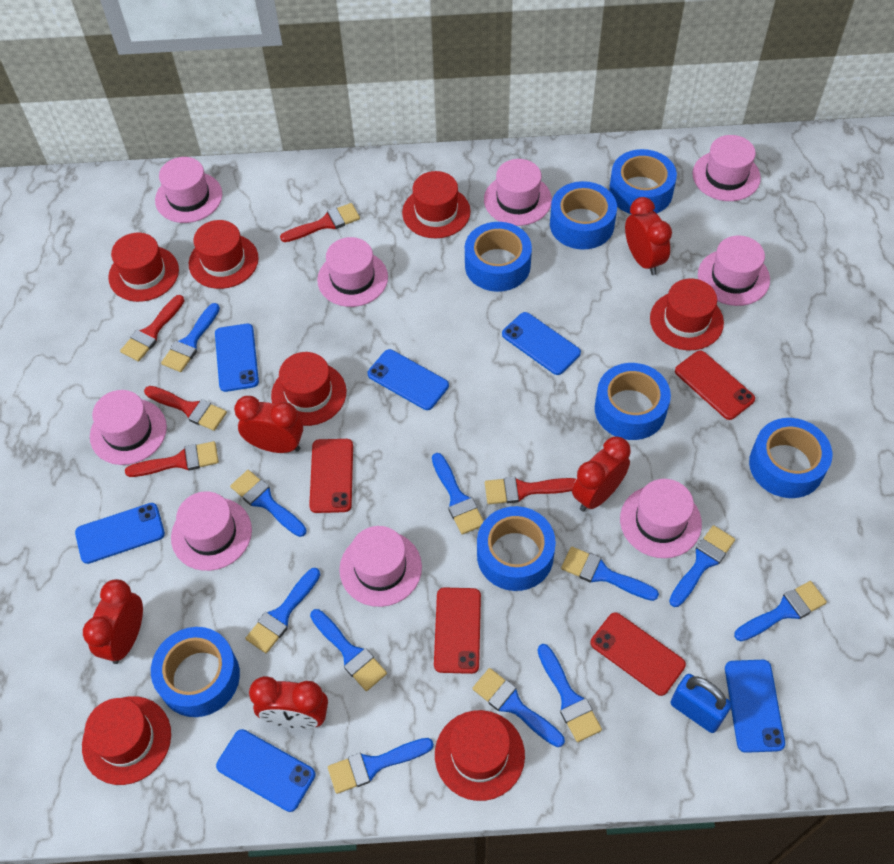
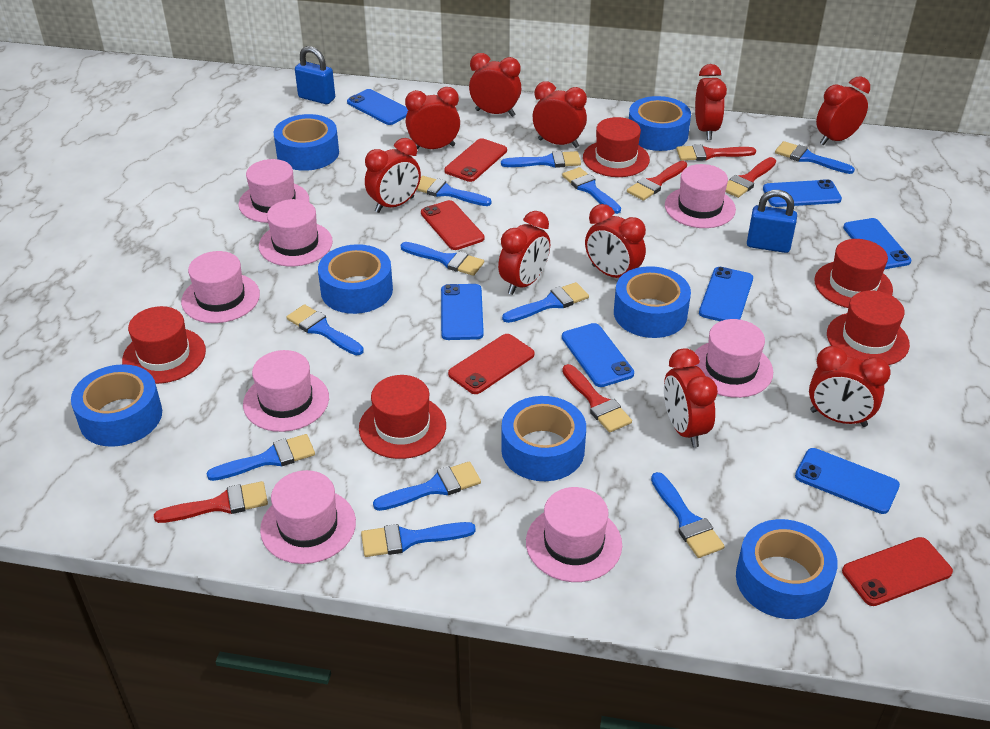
blue padlock: [671,674,732,733] = 1 -> [295,46,335,104] [747,190,797,253] = 2
blue phone: [75,503,165,564] [215,324,259,392] [216,729,315,812] [368,349,449,410] [502,312,581,375] [725,660,785,753] = 6 -> [347,89,408,125] [441,284,484,340] [562,323,634,387] [699,267,753,321] [763,179,842,207] [795,448,900,514] [843,218,912,269] = 7
pink hat: [90,390,167,465] [155,157,222,223] [171,491,252,571] [317,237,388,307] [339,526,422,607] [484,159,552,226] [620,479,702,558] [692,135,761,201] [698,235,770,306] = 9 -> [181,251,260,323] [238,159,309,223] [243,350,329,432] [259,199,333,267] [260,470,356,564] [526,487,622,582] [665,164,736,228] [695,319,773,398] = 8
red clock: [83,579,143,664] [234,396,303,453] [249,676,328,729] [572,436,631,512] [625,197,672,275] = 5 -> [365,138,421,213] [405,87,460,150] [469,53,521,117] [498,211,550,295] [533,81,587,148] [585,204,646,278] [664,348,718,447] [695,64,727,140] [809,346,891,427] [816,76,870,146] = 10
red hat: [82,696,171,785] [108,233,179,302] [189,220,259,289] [271,352,347,426] [402,171,471,238] [435,710,525,801] [650,278,724,350] = 7 -> [122,306,206,384] [359,375,446,459] [583,117,650,177] [814,239,893,308] [827,291,910,365] = 5

